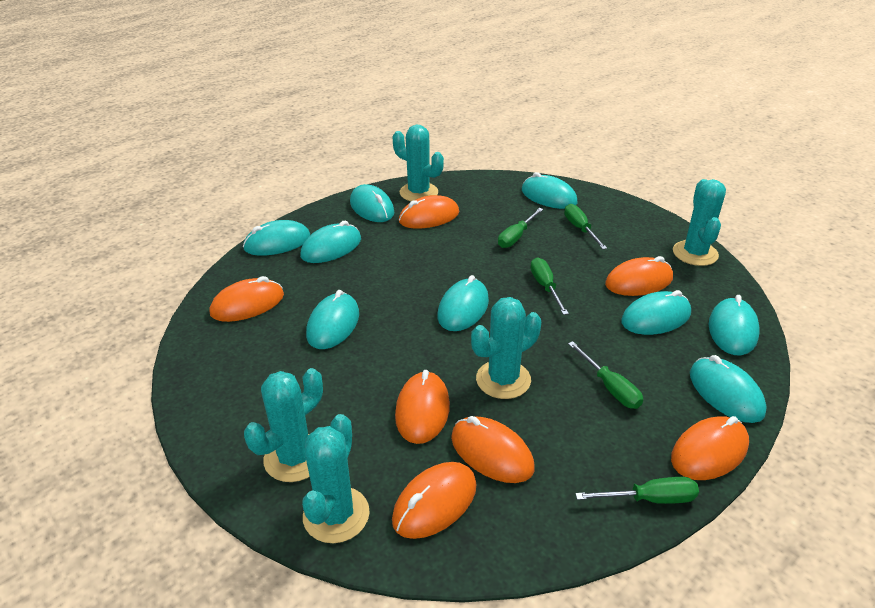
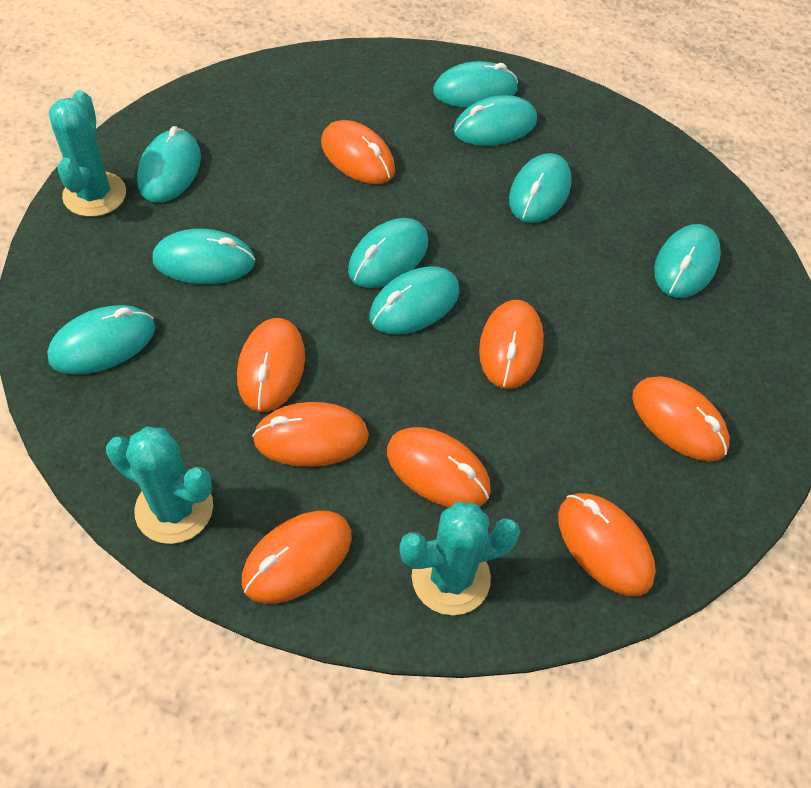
green screwdriver: [498,208,543,248] [530,257,569,315] [564,204,607,249] [568,341,643,409] [575,477,699,504] = 5 -> none = 0
orange mouse: [210,276,284,322] [392,462,476,539] [395,370,450,444] [399,195,459,229] [451,416,535,483] [605,256,673,296] [671,416,749,480] = 7 -> [237,318,305,412] [242,511,352,604] [252,402,369,467] [321,120,395,184] [387,427,491,508] [479,300,544,389] [558,493,656,596] [632,376,730,461] = 8
turquoise cactus: [244,368,323,482] [302,414,370,543] [393,125,444,201] [471,297,541,399] [673,179,726,266] = 5 -> [49,90,126,217] [106,427,213,544] [399,501,520,615] = 3

